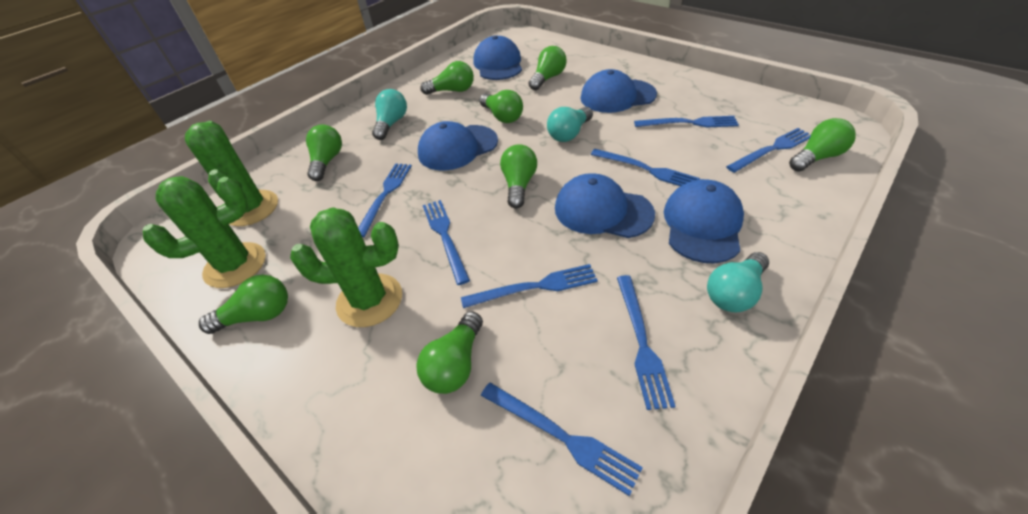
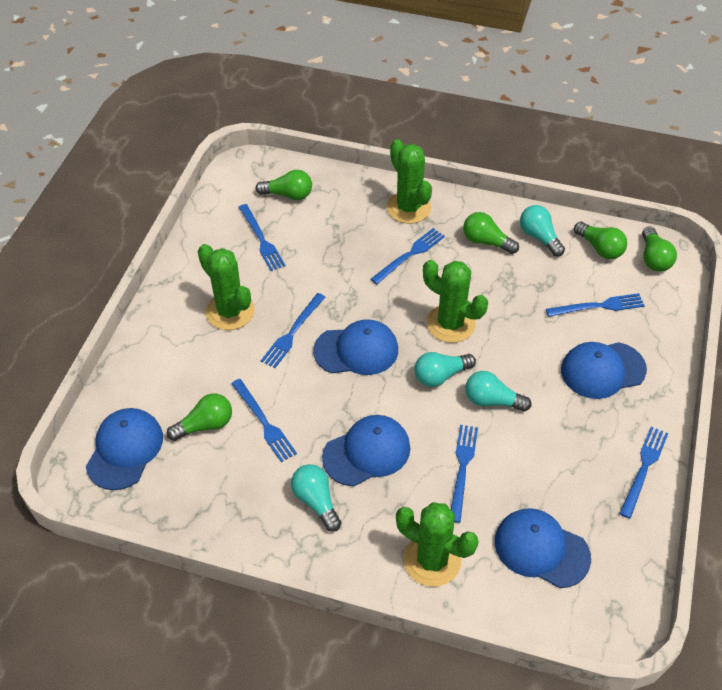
blue fork: [358,163,412,237] [423,200,470,285] [461,264,598,308] [481,382,643,496] [591,149,700,186] [617,275,676,410] [634,116,739,127] [726,128,811,173] = 8 -> [231,379,297,462] [238,204,285,271] [261,293,325,368] [370,228,445,284] [451,425,478,523] [546,293,645,317] [619,427,668,519] = 7
green cactus: [143,176,266,288] [185,121,278,226] [290,207,402,327] = 3 -> [198,244,254,330] [387,139,432,224] [396,502,478,587] [423,260,488,343] = 4
green light bulb: [199,275,288,334] [306,125,342,181] [417,311,483,394] [420,61,474,95] [479,90,523,123] [500,144,537,209] [529,46,567,90] [789,118,856,171] = 8 -> [167,393,232,441] [255,170,312,200] [463,212,519,254] [574,222,627,259] [642,226,677,272] = 5
turquoise light bulb: [372,89,407,140] [547,107,593,142] [707,252,769,313] = 3 -> [291,464,341,532] [415,352,476,387] [465,371,531,412] [520,205,565,257] = 4

